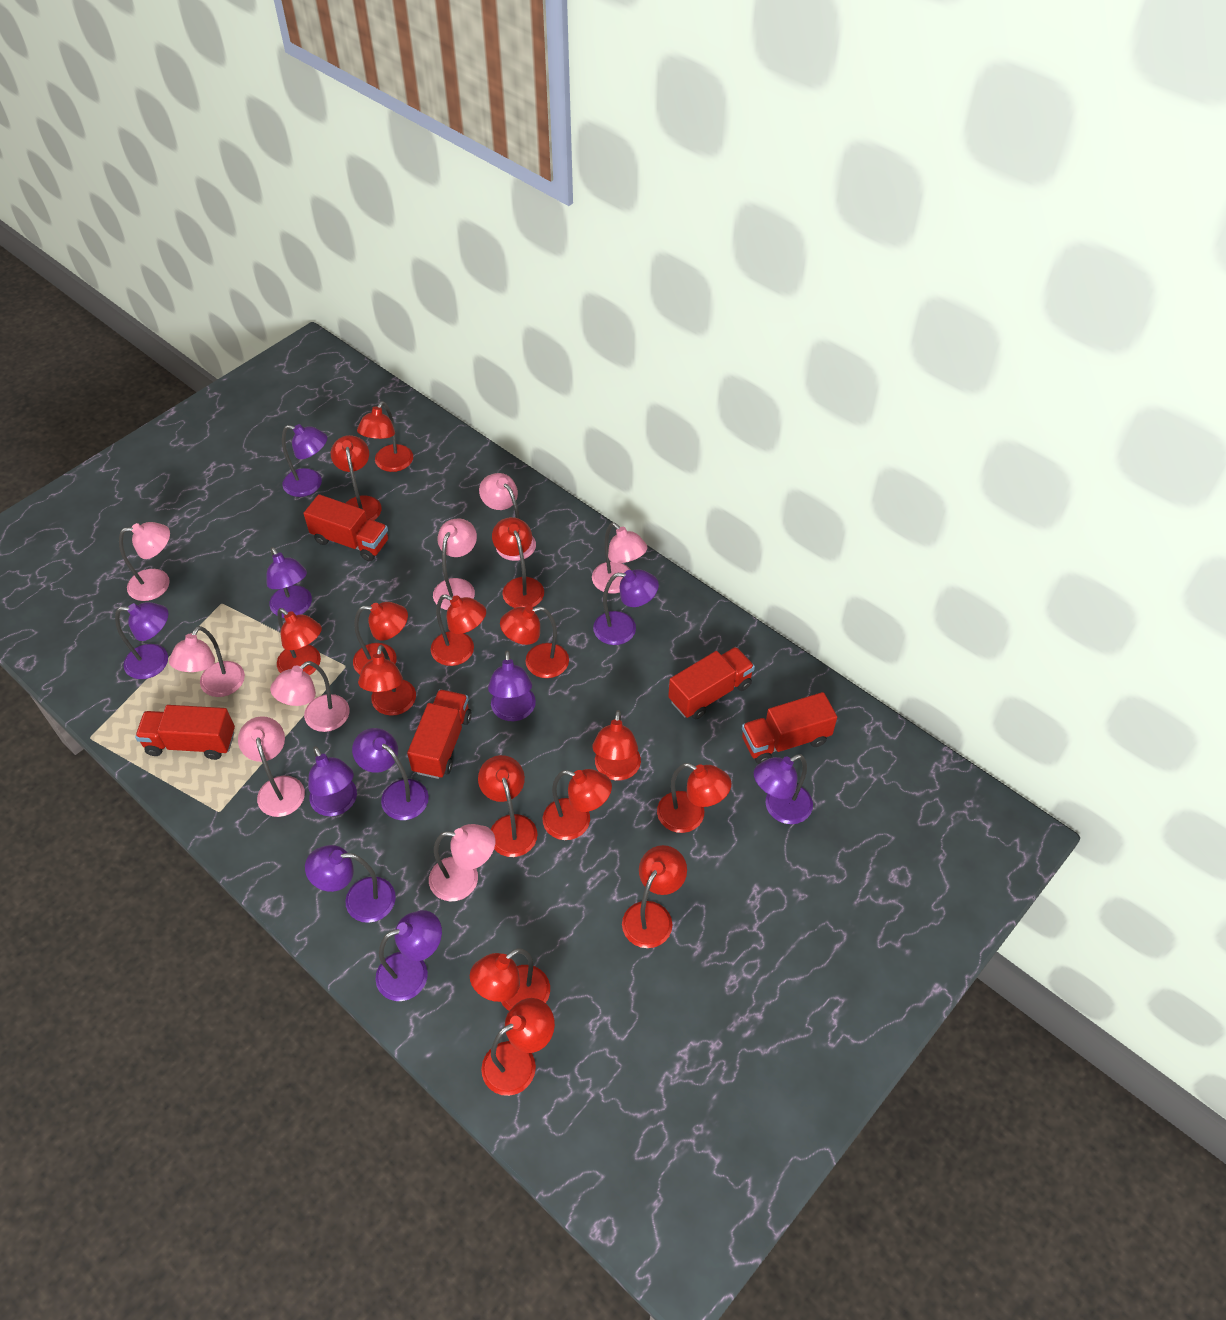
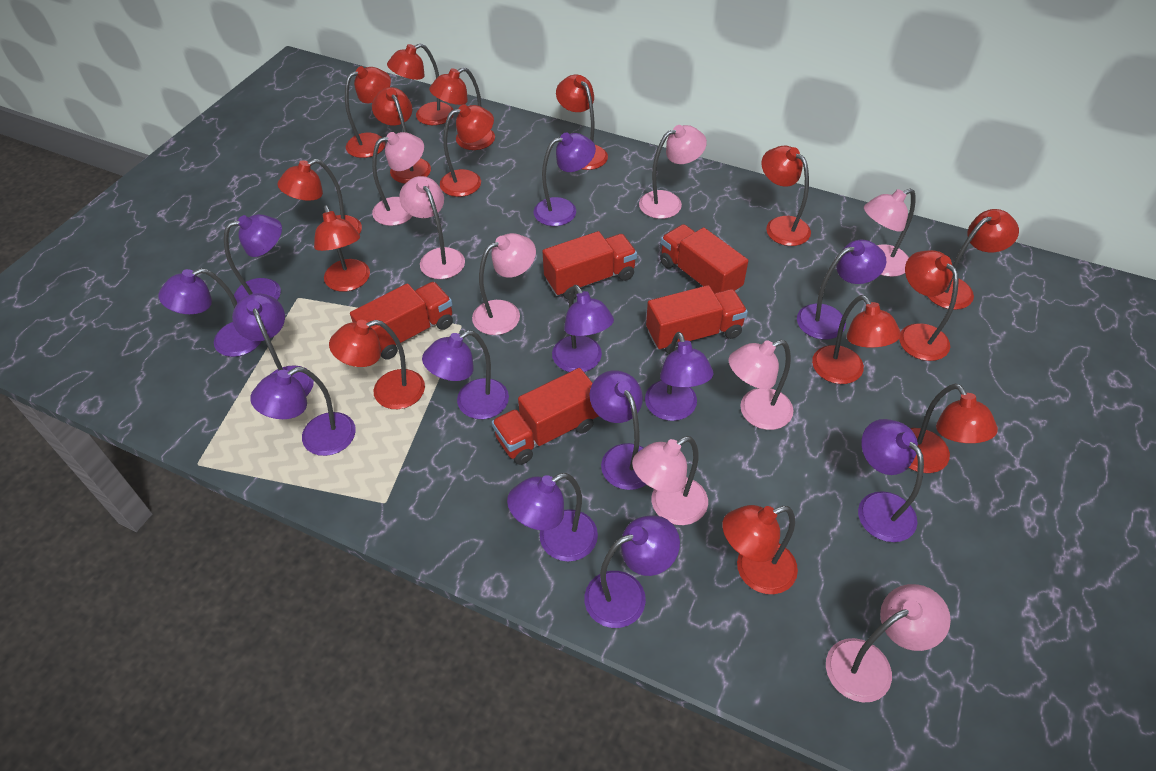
purple lamp: [115,602,168,679] [267,547,312,618] [282,424,327,497] [305,845,396,923] [308,746,357,816] [352,728,429,820] [375,910,442,1001] [488,651,536,721] [593,569,659,645] [754,754,813,824] = 10 -> [158,268,261,357] [224,214,282,304] [232,294,314,396] [250,367,356,456] [422,330,509,419] [507,473,598,562] [534,133,596,226] [552,285,614,372] [584,515,680,628] [590,370,647,490] [645,332,713,421] [797,240,886,339] [858,419,924,542] = 13

